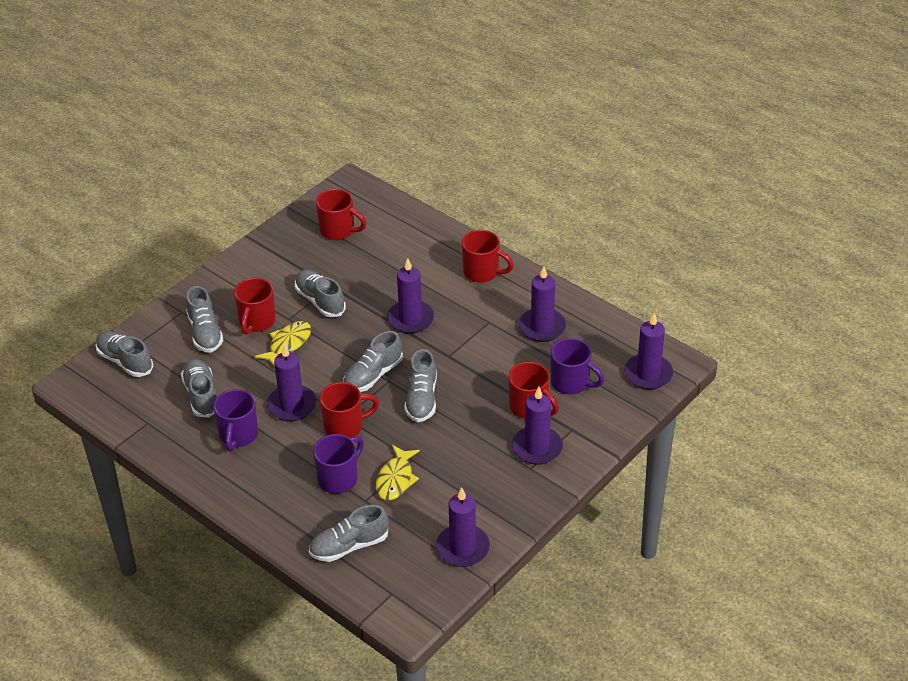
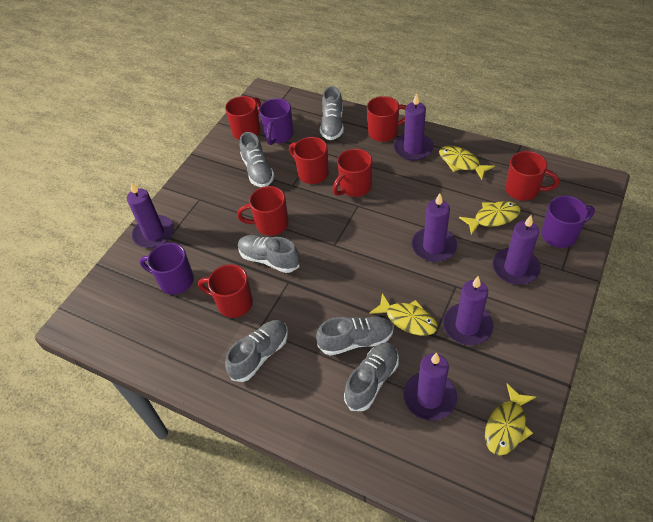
grey shoe: [96,331,153,377] [181,359,217,418] [186,286,223,353] [295,270,346,318] [309,505,389,562] [343,331,403,392] [404,349,437,422] = 7 -> [225,320,288,382] [238,235,300,273] [240,132,274,187] [316,317,394,356] [320,86,344,140] [344,342,399,411] = 6
red mug: [234,278,276,334] [316,189,366,240] [320,382,379,438] [462,230,514,283] [508,362,559,419] = 5 -> [198,264,253,318] [225,96,261,140] [237,186,289,236] [289,137,329,184] [332,149,372,197] [367,96,406,142] [506,151,559,201] = 7
yellow fish: [255,321,311,367] [376,445,420,501] = 2 -> [369,293,438,336] [439,146,495,180] [459,201,521,235] [485,384,536,455] = 4

